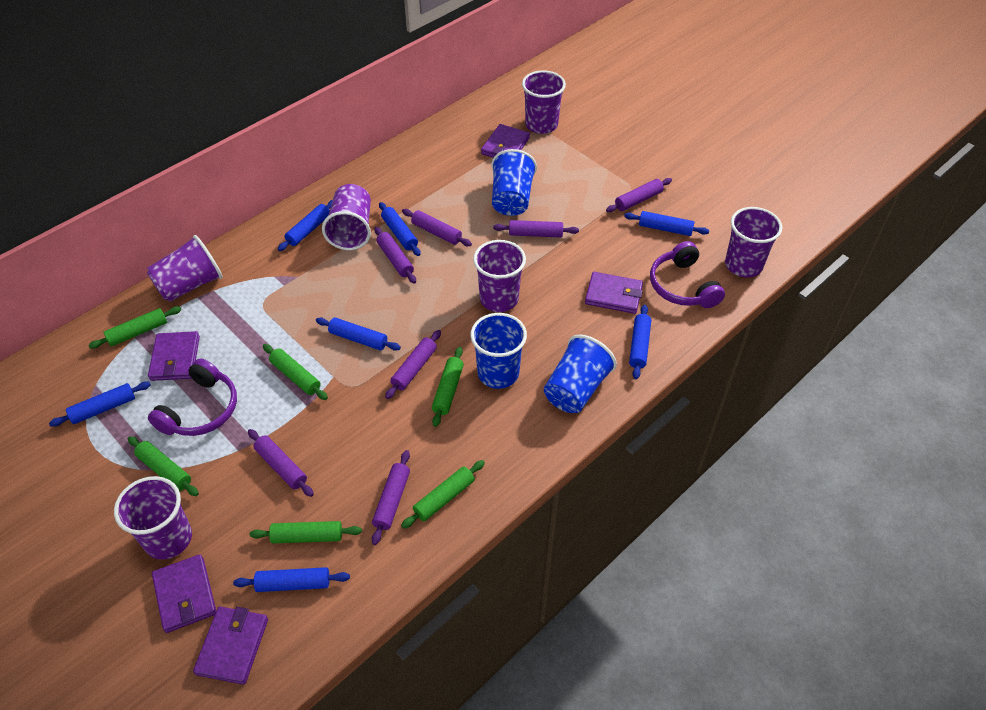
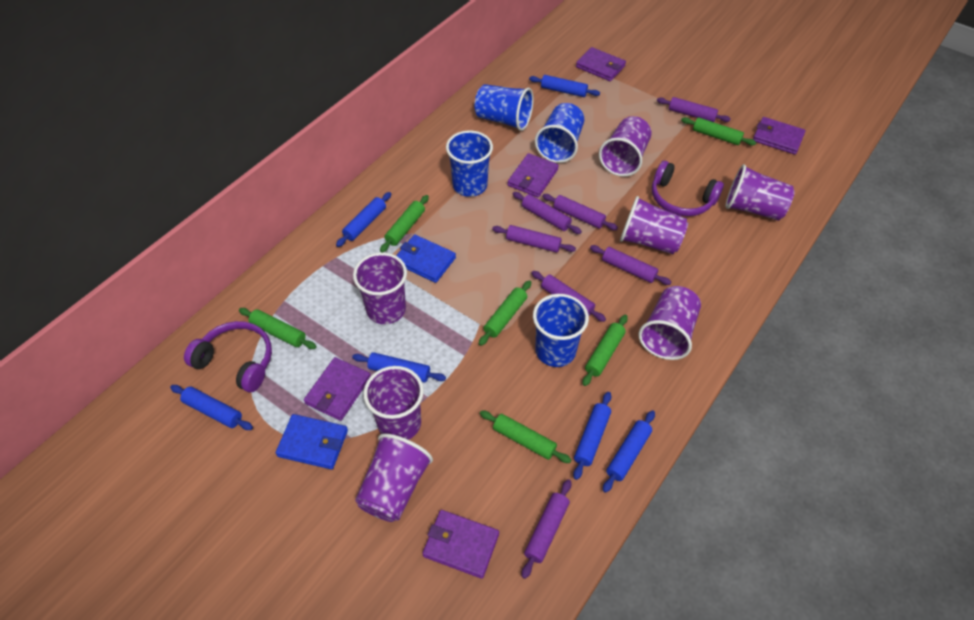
blue cup: [470,313,527,389] [492,149,537,216] [544,335,617,413] = 3 -> [446,130,493,197] [475,84,534,131] [533,294,589,367] [535,103,584,163] = 4
blue rolling pin: [49,381,151,427] [233,567,350,592] [278,200,333,251] [316,317,401,351] [379,202,421,256] [624,211,709,236] [629,305,651,379] = 7 -> [170,385,253,430] [336,192,391,247] [352,352,446,383] [529,75,600,97] [573,392,611,480] [603,410,655,493] = 6
blue wallet: none = 0 -> [276,414,348,469] [396,234,456,283] = 2
purple cup: [114,476,192,560] [147,235,223,302] [322,184,371,250] [473,240,526,312] [522,70,566,134] [725,207,782,278] = 6 -> [353,252,407,324] [355,433,433,522] [363,366,424,440] [599,116,652,177] [620,196,688,254] [639,286,701,360] [725,164,795,221] = 7

